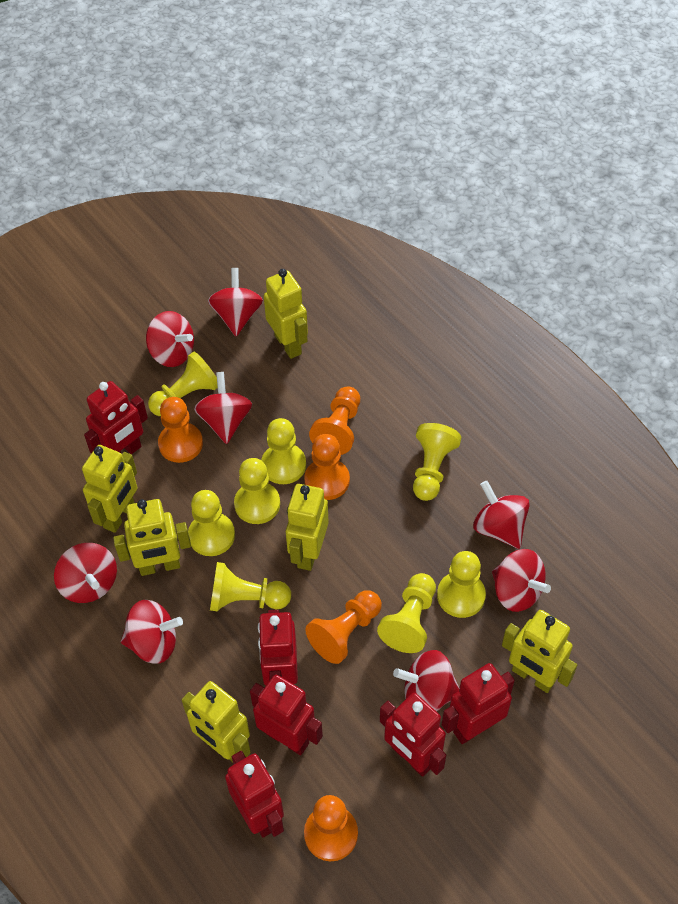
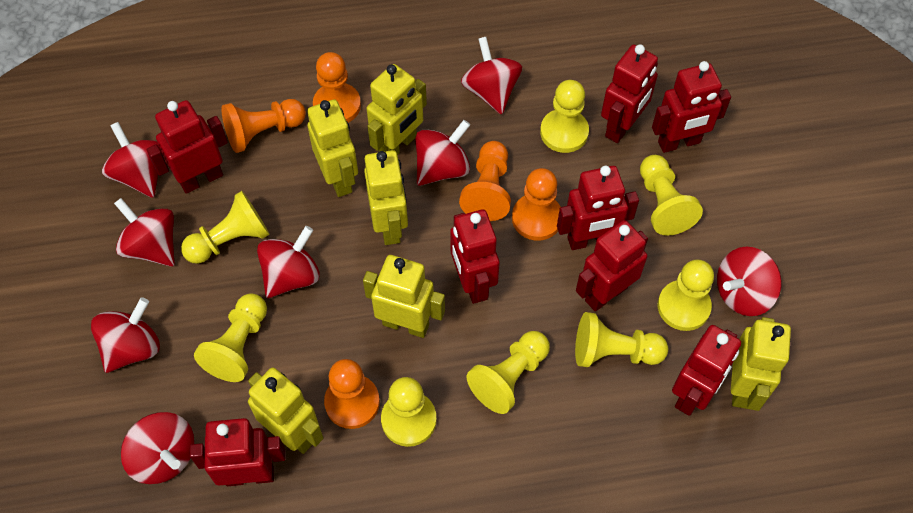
red robot: [84,381,148,454] [225,751,284,838] [250,675,323,755] [258,610,298,685] [380,693,446,777] [442,663,515,744] = 6 -> [147,100,228,194] [190,418,286,486] [450,209,500,304] [557,166,639,250] [576,220,648,311] [601,44,658,143] [652,61,731,153] [672,325,741,416] = 8

